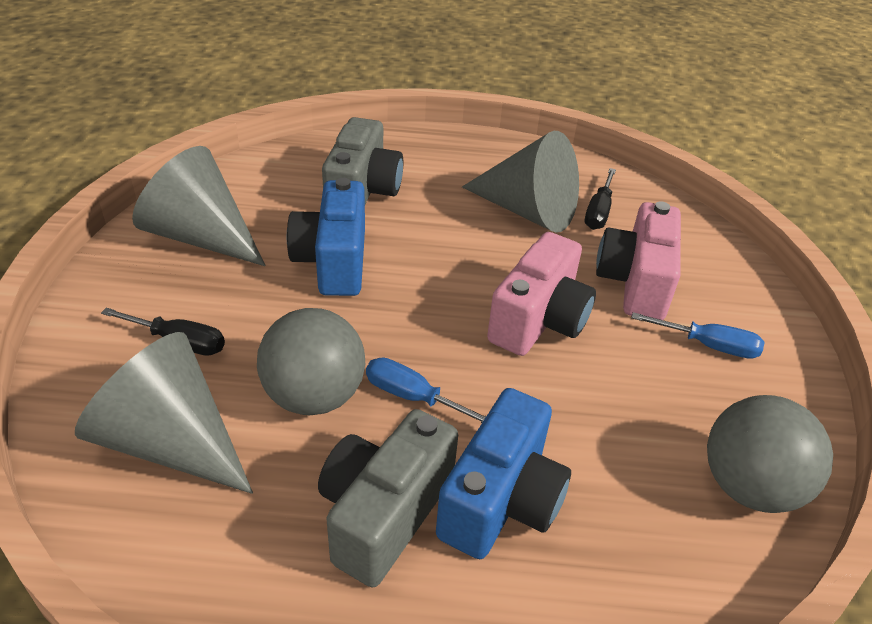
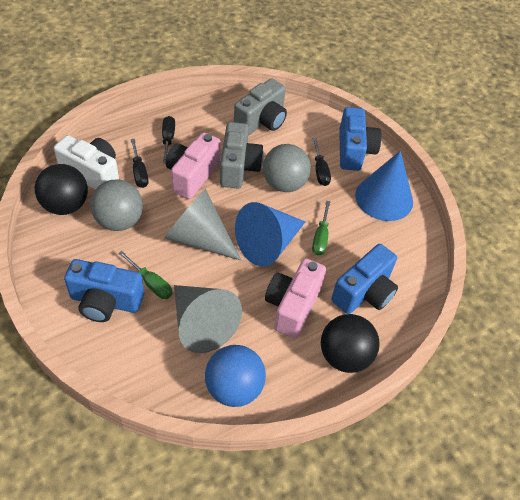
black ball: none = 0 -> [35,164,88,215] [321,314,379,373] = 2
black screwdriver: [101,308,225,356] [585,168,616,230] = 2 -> [131,139,148,188] [162,116,175,163] [312,138,331,186] = 3
blue ball: none = 0 -> [205,345,266,407] = 1
blue camera: [287,178,365,296] [436,388,571,559] = 2 -> [64,259,144,322] [331,244,398,314] [339,107,382,171] = 3
blue cone: none = 0 -> [235,202,306,267] [355,151,413,221] = 2
blue screwdriver: [366,357,486,423] [631,312,765,359] = 2 -> none = 0
green screwdriver: none = 0 -> [118,251,172,299] [312,201,330,255] = 2
grey cone: [75,332,253,494] [132,146,266,266] [462,131,579,233] = 3 -> [164,189,241,261] [174,285,242,353] = 2
white camera: none = 0 -> [54,135,119,189] = 1

